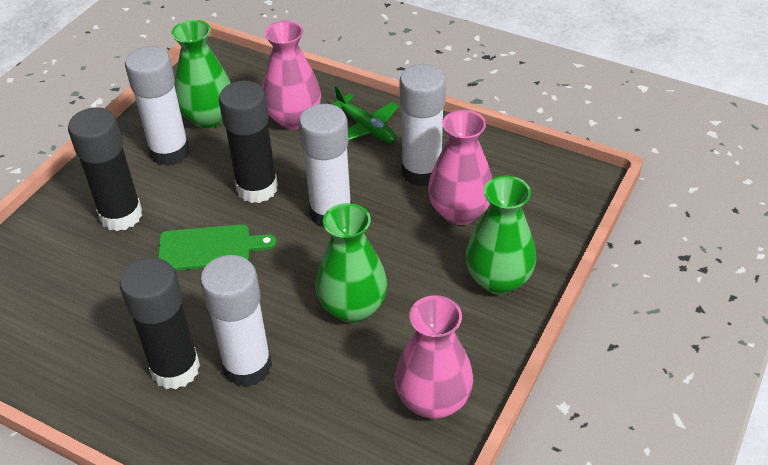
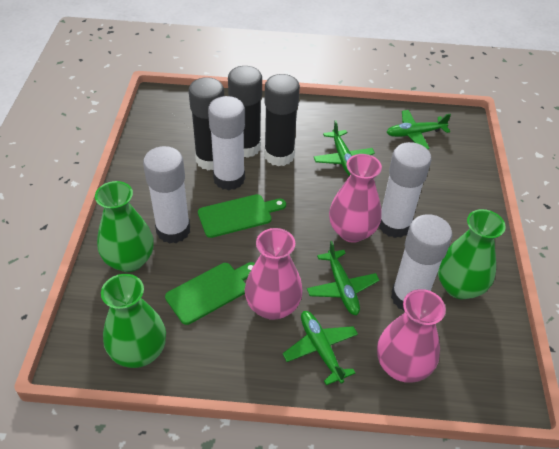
green cutting board: [158,224,276,270] = 1 -> [165,262,255,325] [198,194,286,238] = 2
green plane: [332,86,399,143] = 1 -> [283,311,358,385] [307,241,379,315] [314,120,375,176] [387,110,451,149] = 4

